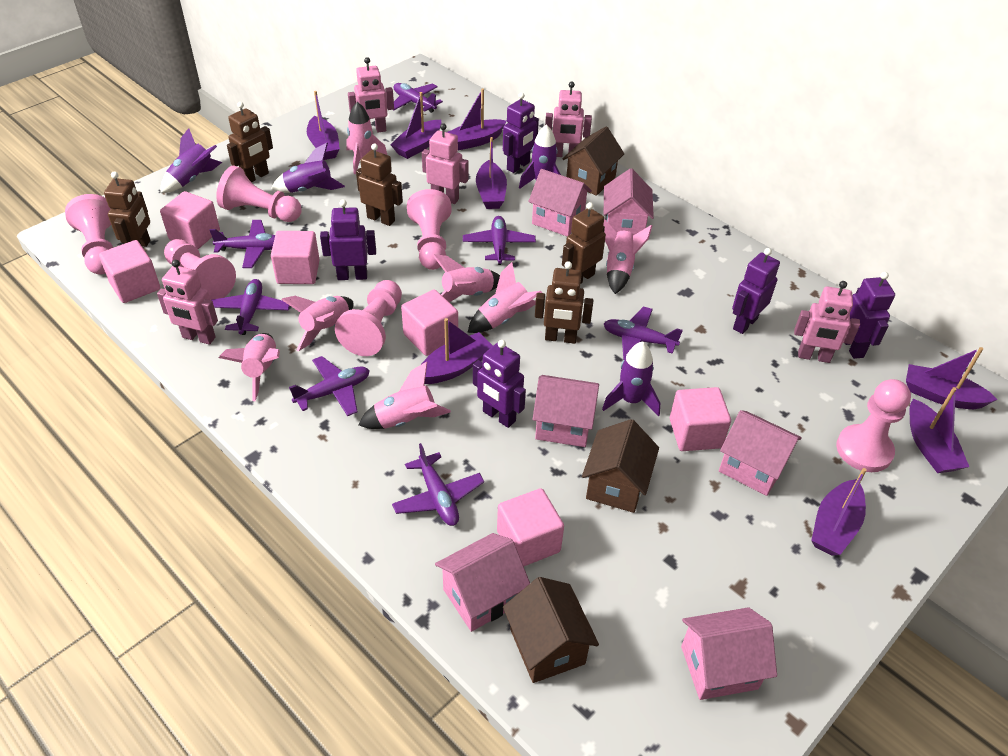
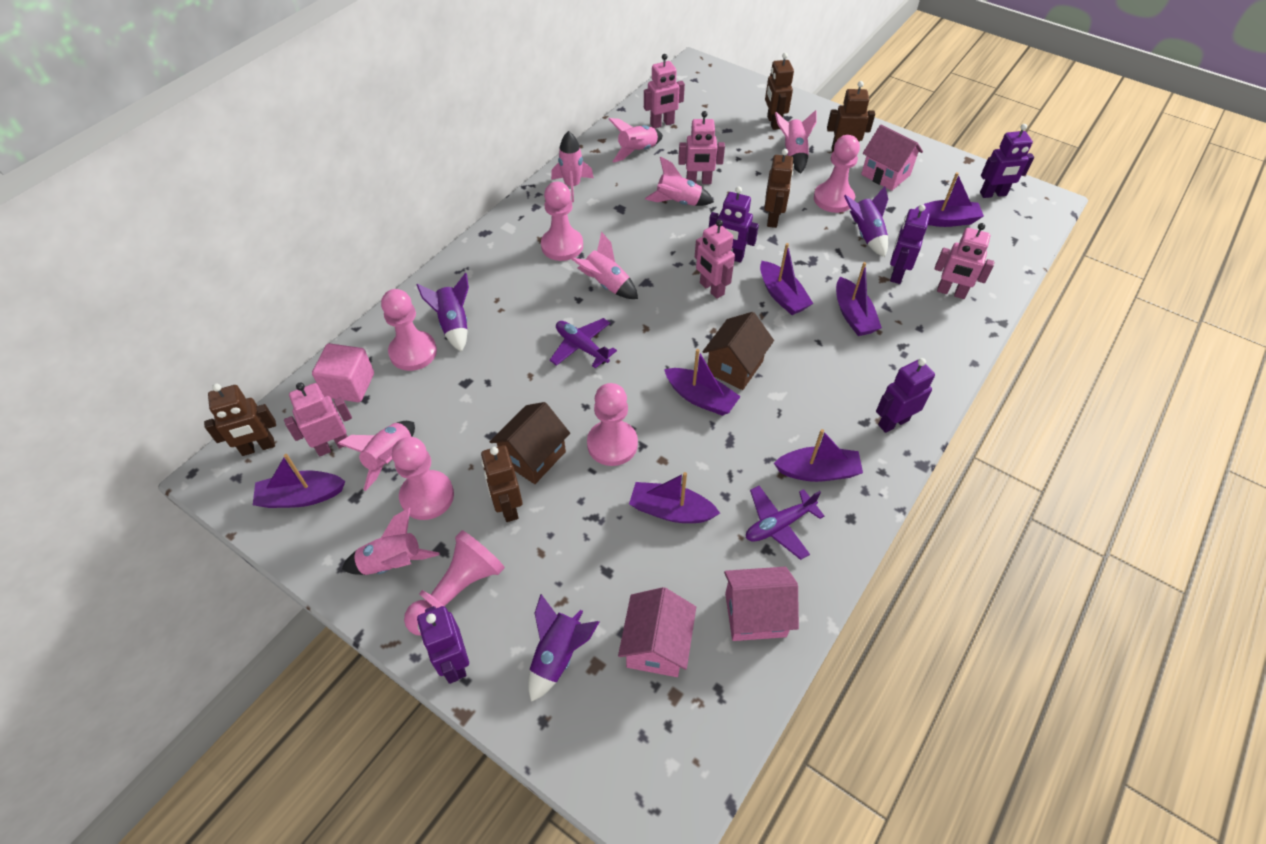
brown house: [503,577,599,683] [562,127,624,196] [582,419,659,513] = 3 -> [490,402,570,484] [703,312,774,390] = 2
pink cube: [99,240,160,303] [160,191,220,249] [271,231,320,284] [401,289,458,356] [497,488,564,566] [670,387,731,451] = 6 -> [312,343,374,402] = 1
pink house: [435,533,530,632] [528,169,592,237] [533,375,599,447] [604,168,654,235] [681,607,777,700] [719,410,802,496] = 6 -> [618,587,696,677] [724,567,799,641] [861,125,923,191] = 3
purple boat: [307,91,340,160] [390,92,442,159] [422,318,493,384] [447,89,506,151] [476,137,507,209] [811,468,867,555] [906,347,998,409] [910,387,969,473] = 8 -> [253,454,345,508] [629,472,720,523] [664,349,741,416] [760,243,814,315] [774,429,863,482] [836,262,882,336] [915,172,984,227] = 7
purple plane: [210,220,275,268] [212,279,290,335] [289,356,370,416] [392,443,484,526] [393,83,443,113] [463,216,536,265] [604,307,683,360] = 7 -> [550,318,617,368] [746,486,824,560] = 2
purple rocket: [160,128,222,193] [271,143,345,193] [519,124,561,189] [602,342,660,416] = 4 -> [417,273,469,352] [528,594,599,702] [844,186,888,257] = 3

